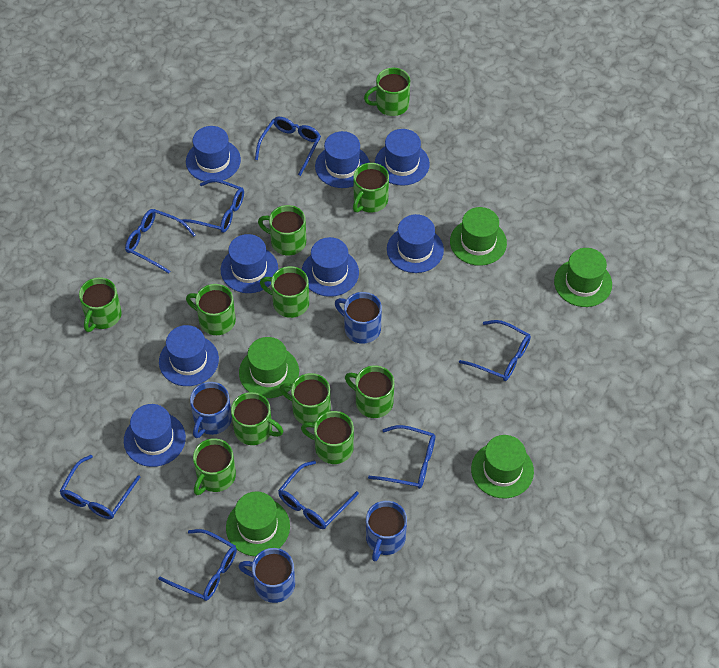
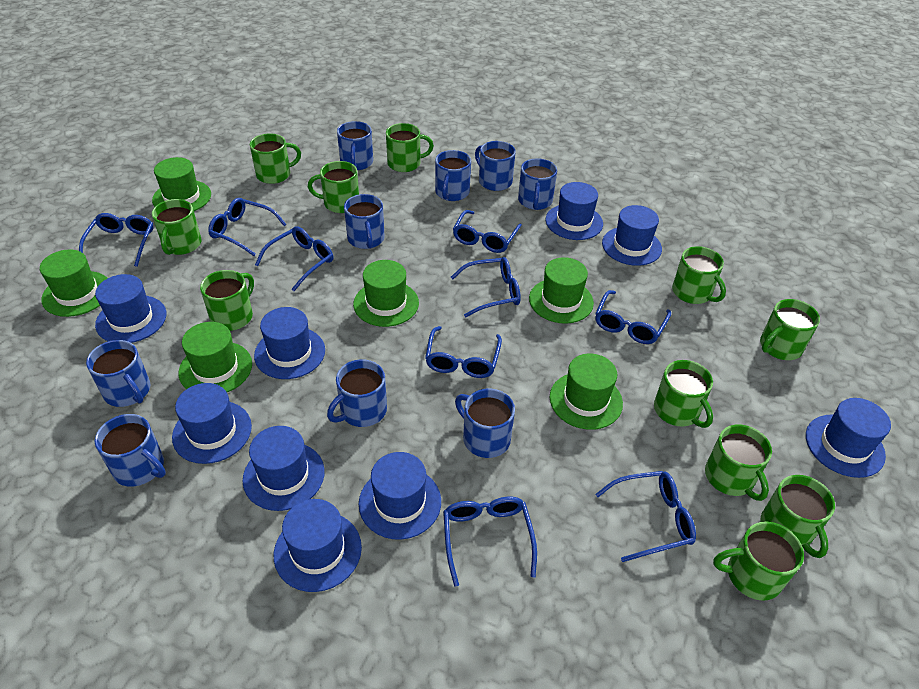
blue glasses: [60,455,140,519] [125,209,195,273] [158,529,237,601] [181,179,244,233] [255,117,321,176] [278,460,359,529] [368,425,435,489] [459,320,531,381] = 8 -> [79,213,154,267] [208,198,286,256] [255,226,333,291] [425,326,502,378] [443,496,537,587] [451,257,521,317] [453,210,522,253] [595,290,671,344] [596,471,696,562] = 9
blue hat: [124,404,186,467] [159,325,219,386] [186,126,241,182] [221,234,278,293] [302,237,359,297] [315,131,370,188] [375,129,430,186] [387,214,444,273] = 8 -> [95,274,166,343] [172,383,252,464] [242,426,325,511] [254,307,325,379] [274,499,362,592] [359,452,441,540] [545,182,603,240] [602,205,662,266] [806,398,891,478] = 9
blue mug: [190,382,232,438] [238,548,295,603] [335,292,382,344] [366,501,407,562] = 4 -> [86,340,150,407] [95,414,166,487] [327,359,387,427] [337,121,373,170] [344,194,385,249] [435,150,471,201] [455,389,515,458] [475,141,515,191] [518,158,557,210] = 9
green hat: [226,491,290,556] [239,337,299,398] [450,207,507,266] [471,435,534,498] [554,248,612,307] = 5 -> [40,249,108,317] [152,157,211,211] [179,322,252,392] [353,260,419,327] [529,257,594,324] [550,354,623,430] = 6

